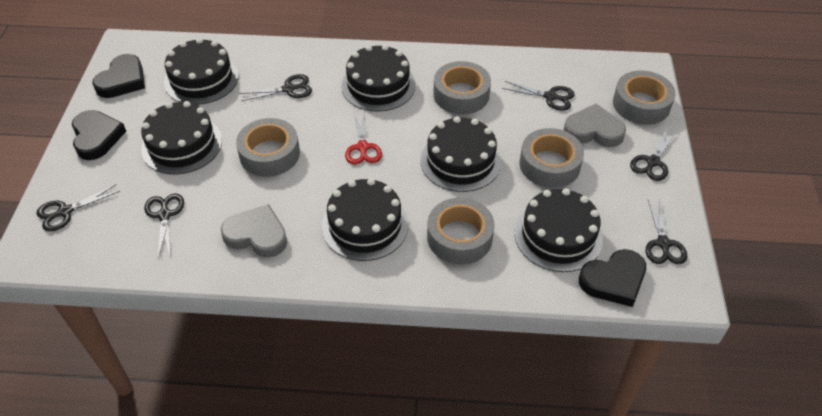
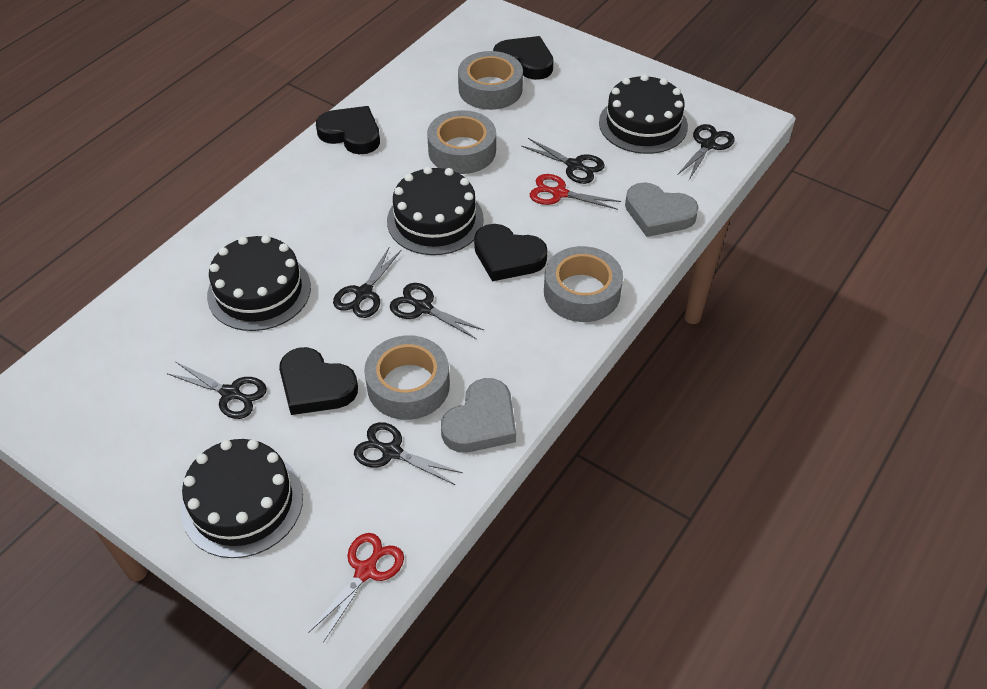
black cake: [141,101,222,175] [164,38,239,105] [322,178,408,261] [341,45,416,112] [421,116,501,192] [515,188,603,272] = 6 -> [181,439,303,558] [207,235,311,331] [387,166,484,255] [599,74,688,154] = 4
black heart: [72,110,126,160] [92,54,145,98] [579,249,646,307] = 3 -> [279,347,358,415] [316,106,380,154] [474,224,548,281] [493,36,554,80] = 4
grey tape: [236,118,300,177] [427,198,495,264] [433,61,491,114] [520,128,584,188] [613,70,676,125] = 5 -> [364,335,450,420] [427,110,496,174] [458,51,523,110] [544,246,623,322] = 4
red scissors: [345,110,382,165] = 1 -> [308,533,404,642] [530,174,621,210] = 2

